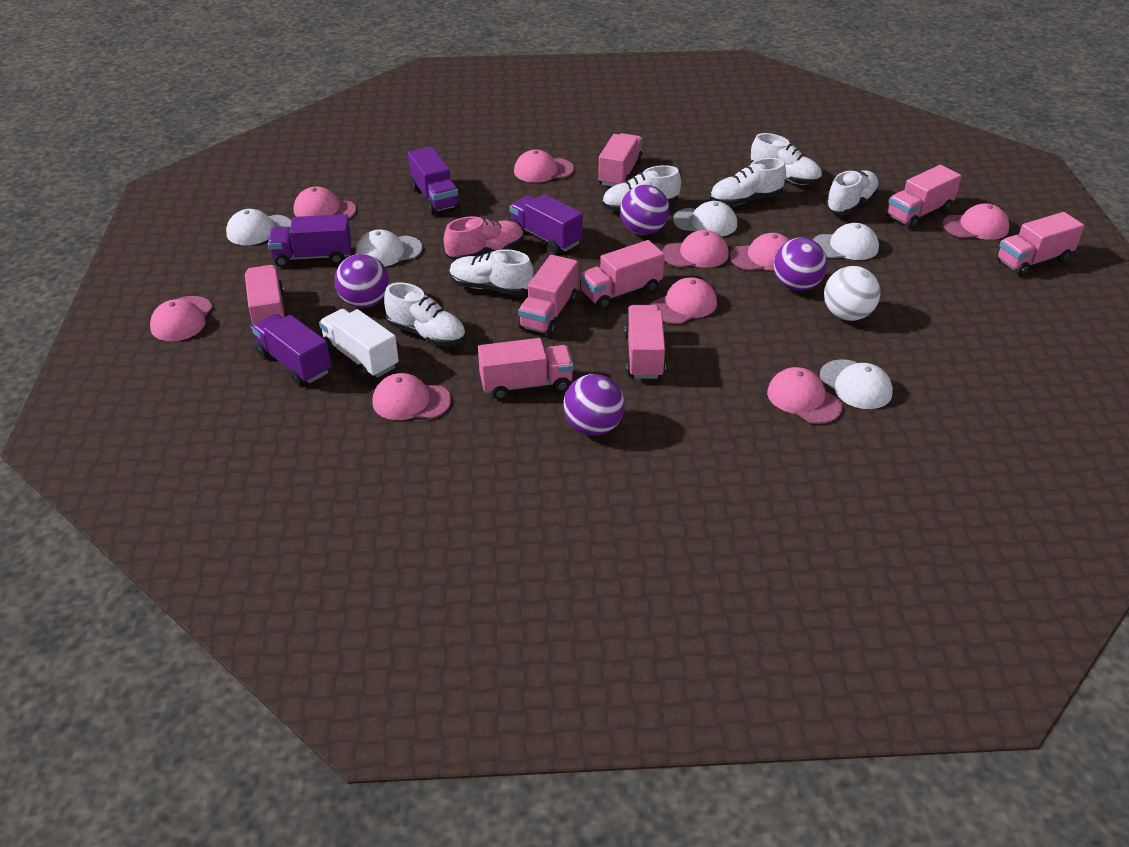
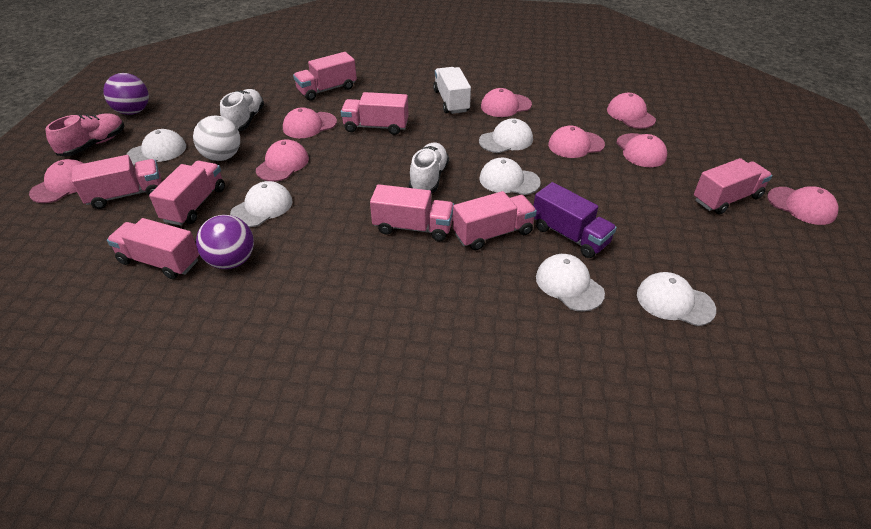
pink cap: [150,296,213,341] [294,186,356,219] [372,373,451,420] [514,150,574,183] [651,277,717,324] [662,230,729,268] [730,233,790,271] [767,367,843,424] [943,203,1009,240] = 9 -> [29,159,84,203] [256,139,309,182] [283,107,337,138] [481,88,532,117] [548,125,605,158] [607,93,656,129] [616,133,667,167] [767,186,838,225] = 8
purple ball: [335,254,389,308] [563,374,625,436] [620,185,669,235] [774,238,827,291] = 4 -> [103,73,149,115] [196,215,254,269] = 2
purple truck: [252,314,331,385] [268,214,351,267] [408,147,460,214] [510,194,583,253] = 4 -> [534,182,617,258] = 1
white cap: [226,209,291,245] [356,230,423,267] [673,201,737,237] [813,223,879,260] [820,359,893,409] = 5 -> [126,129,186,166] [230,181,293,227] [479,118,533,153] [479,158,541,195] [536,254,605,312] [637,272,716,326] = 6
white shoe: [384,282,466,346] [449,249,534,295] [602,165,681,212] [710,158,786,206] [751,133,822,185] [825,170,879,215] = 6 -> [220,89,264,131] [409,143,449,194] = 2

